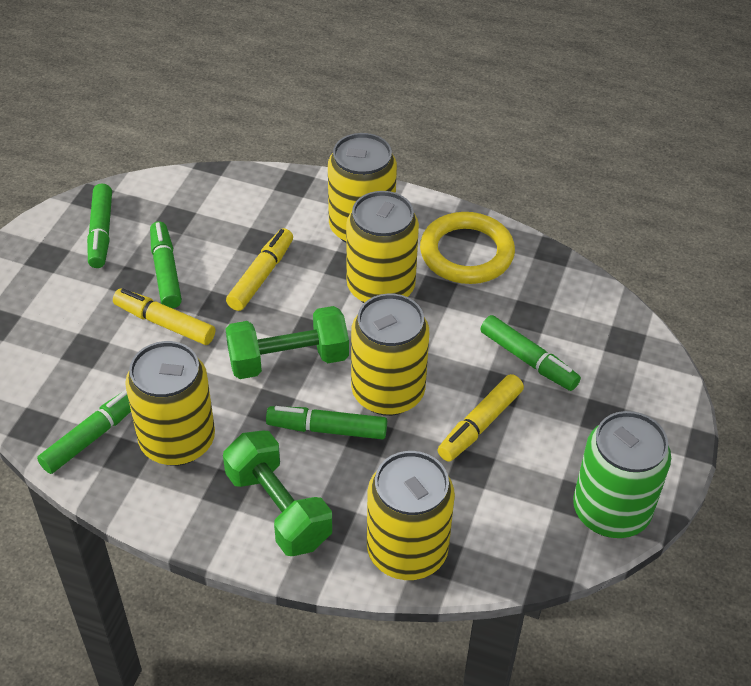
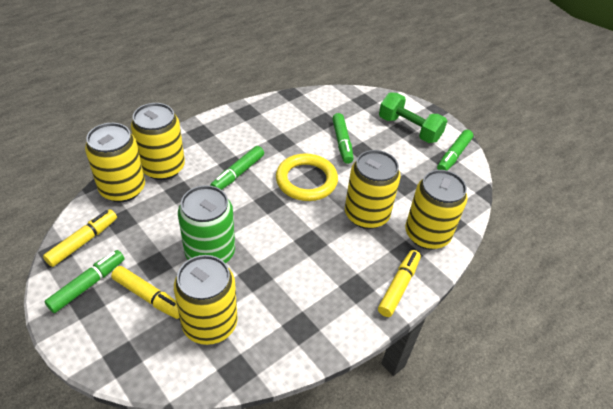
green dumbbell: [223,430,332,556] [226,306,349,379] = 2 -> [379,92,447,143] = 1
green marker: [37,390,131,474] [87,184,112,268] [150,222,182,308] [266,406,387,439] [481,315,581,391] = 5 -> [44,250,125,313] [210,146,264,190] [332,113,354,164] [437,130,473,171] = 4

